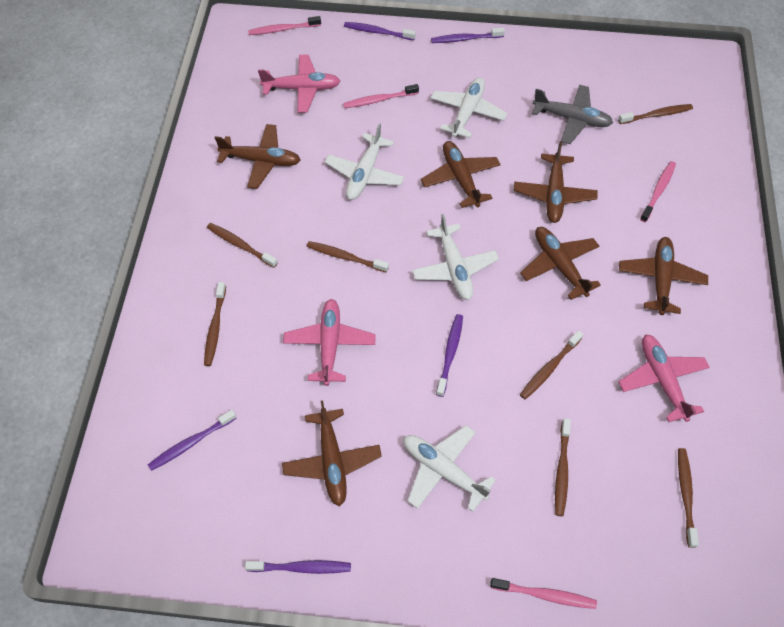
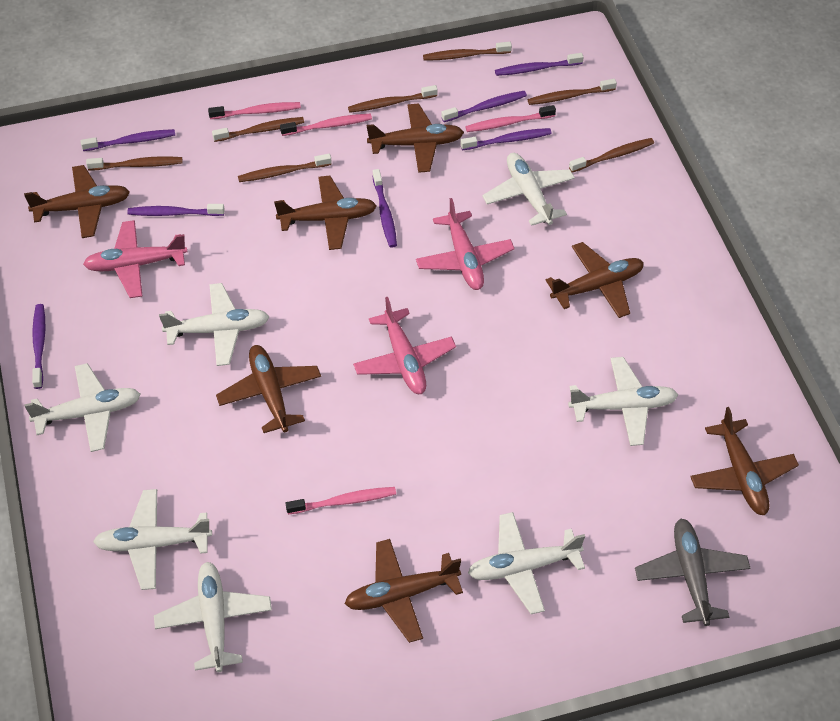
brown plane: [215,124,301,189] [282,400,382,506] [421,141,501,208] [514,142,598,223] [520,227,601,300] [619,237,708,315] = 6 -> [24,165,130,238] [216,345,321,433] [274,176,377,250] [345,539,463,643] [367,103,464,173] [546,242,644,318] [690,407,799,515] = 7
purple toothbrush: [148,410,237,471] [245,560,351,574] [344,22,416,40] [431,27,505,43] [436,314,463,397] = 5 -> [32,304,45,389] [81,129,175,151] [127,204,225,216] [372,169,397,248] [441,91,527,122] [460,128,552,150] [495,53,584,76] = 7
white plane: [325,123,405,200] [403,425,496,512] [412,214,499,300] [431,77,507,138] = 4 -> [24,363,141,452] [93,489,212,590] [154,562,272,672] [159,283,269,366] [468,512,585,614] [482,153,575,226] [568,357,678,446] = 7

